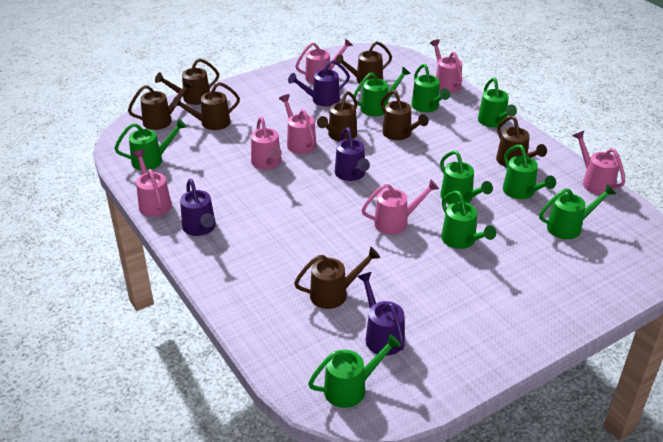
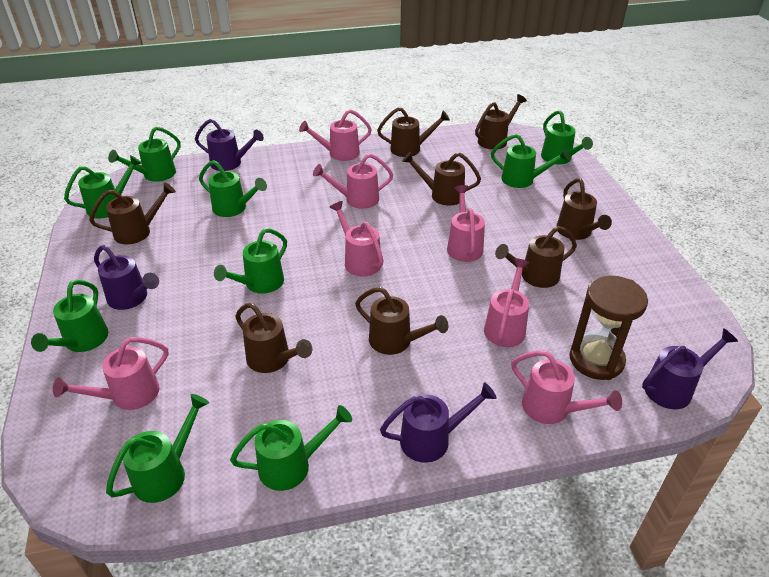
brown hourglass: none = 0 -> [569,275,648,380] = 1

